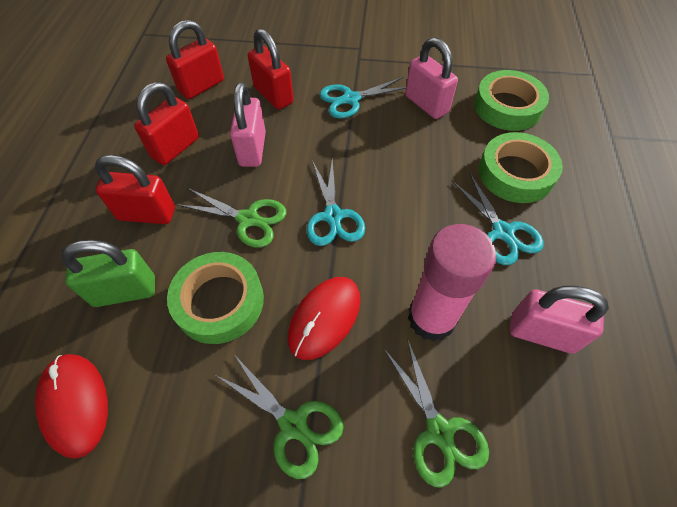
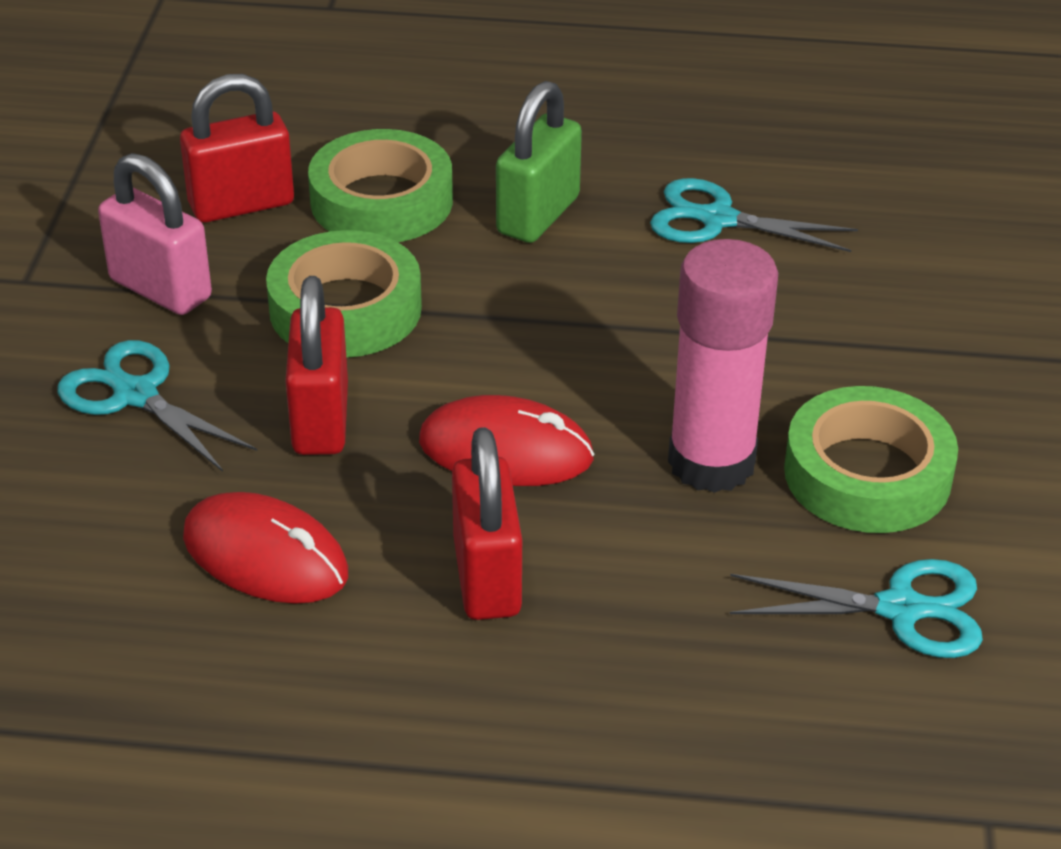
green scissors: [176,188,286,248] [216,356,344,479] [384,338,489,488] = 3 -> none = 0
pink padlock: [230,82,266,167] [405,37,458,119] [510,286,609,354] = 3 -> [98,153,212,315] = 1
red padlock: [95,155,175,224] [134,82,199,165] [166,20,224,99] [248,29,294,110] = 4 -> [180,74,294,223] [285,276,348,455] [452,427,522,620] = 3

